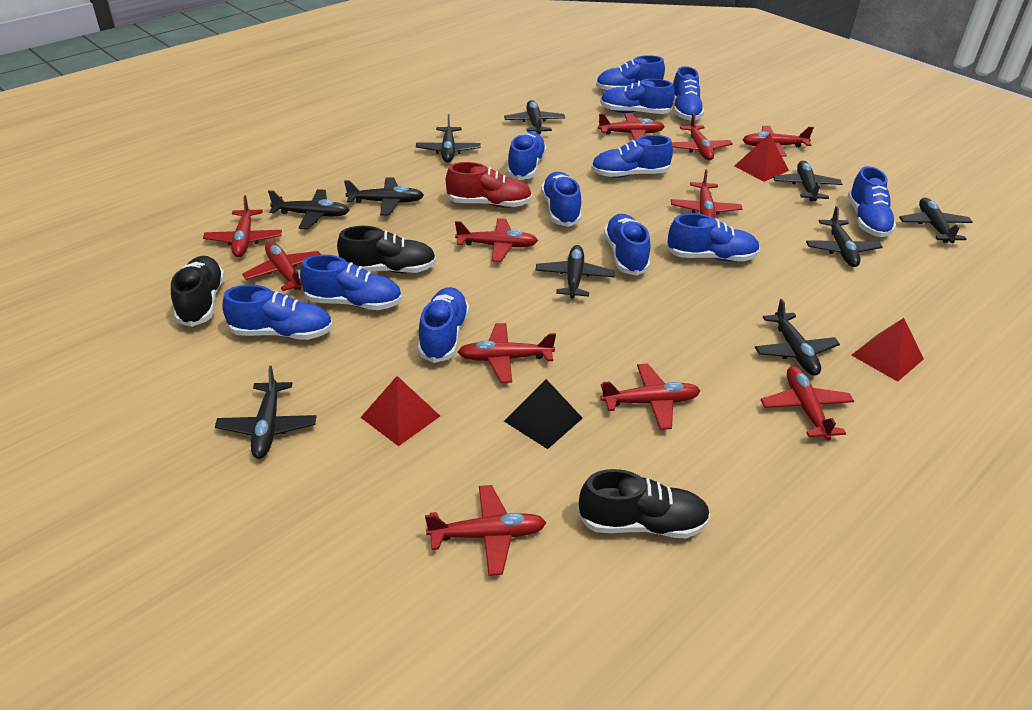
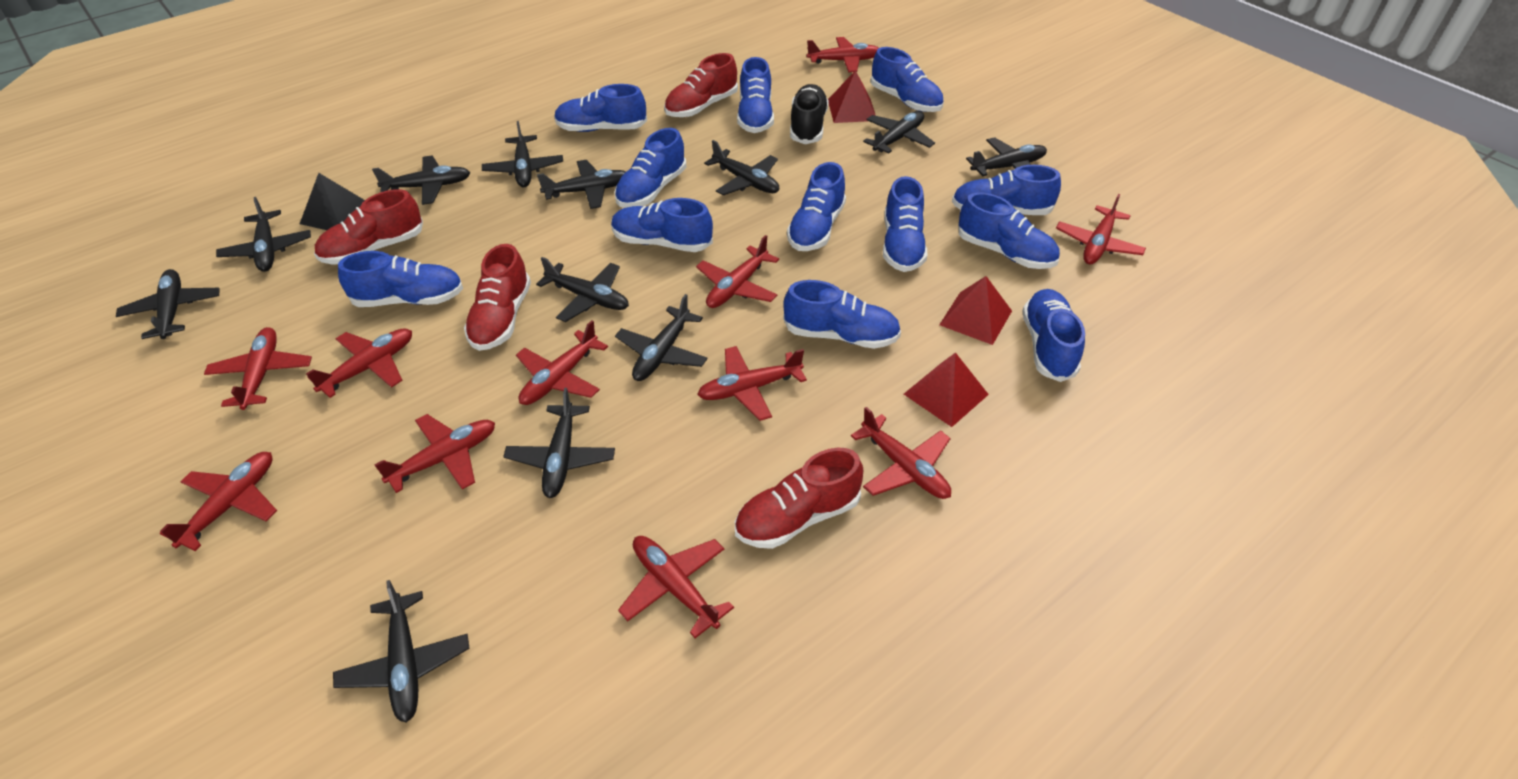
black plane: [215,366,316,459] [268,189,349,229] [344,177,424,215] [416,114,481,163] [504,100,565,134] [535,245,615,299] [755,299,840,375] [773,161,842,201] [806,206,883,267] [899,198,973,243] = 10 -> [116,269,220,339] [216,197,311,272] [333,580,470,723] [372,156,470,205] [482,121,563,187] [503,388,615,498] [536,257,629,322] [537,160,626,209] [615,294,708,381] [704,140,779,195] [863,111,935,153] [966,137,1047,176] = 12
black shoe: [171,256,225,327] [337,226,436,274] [578,469,710,538] = 3 -> [790,84,829,144] = 1
red shoe: [446,162,532,208] = 1 -> [314,189,423,264] [464,244,531,351] [664,53,738,117] [735,448,863,549] = 4

